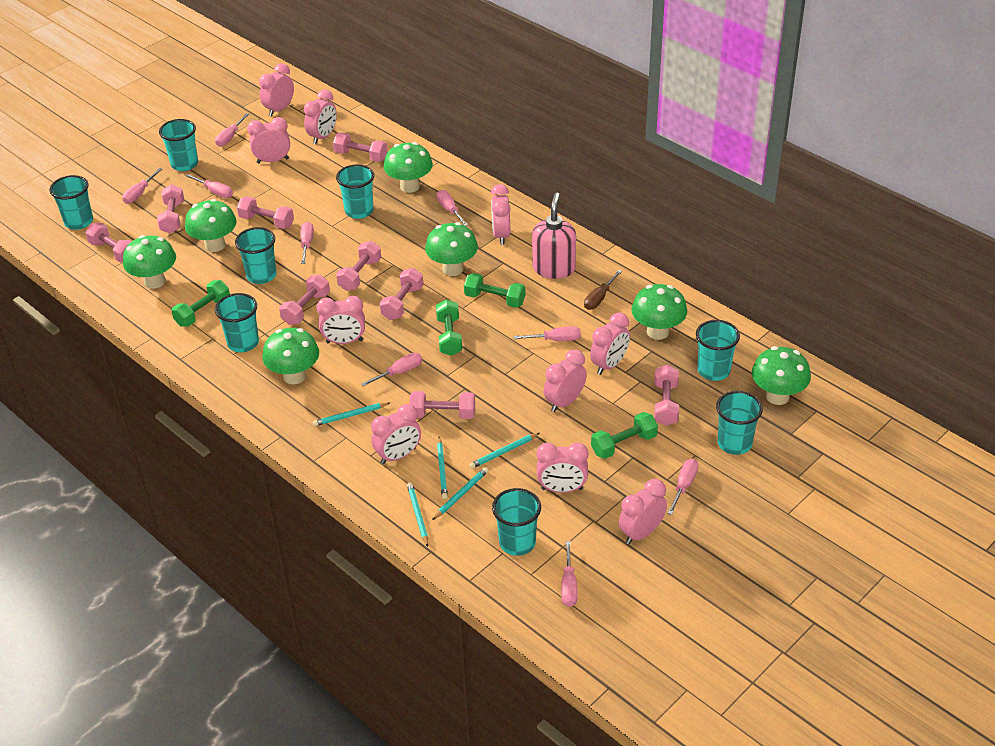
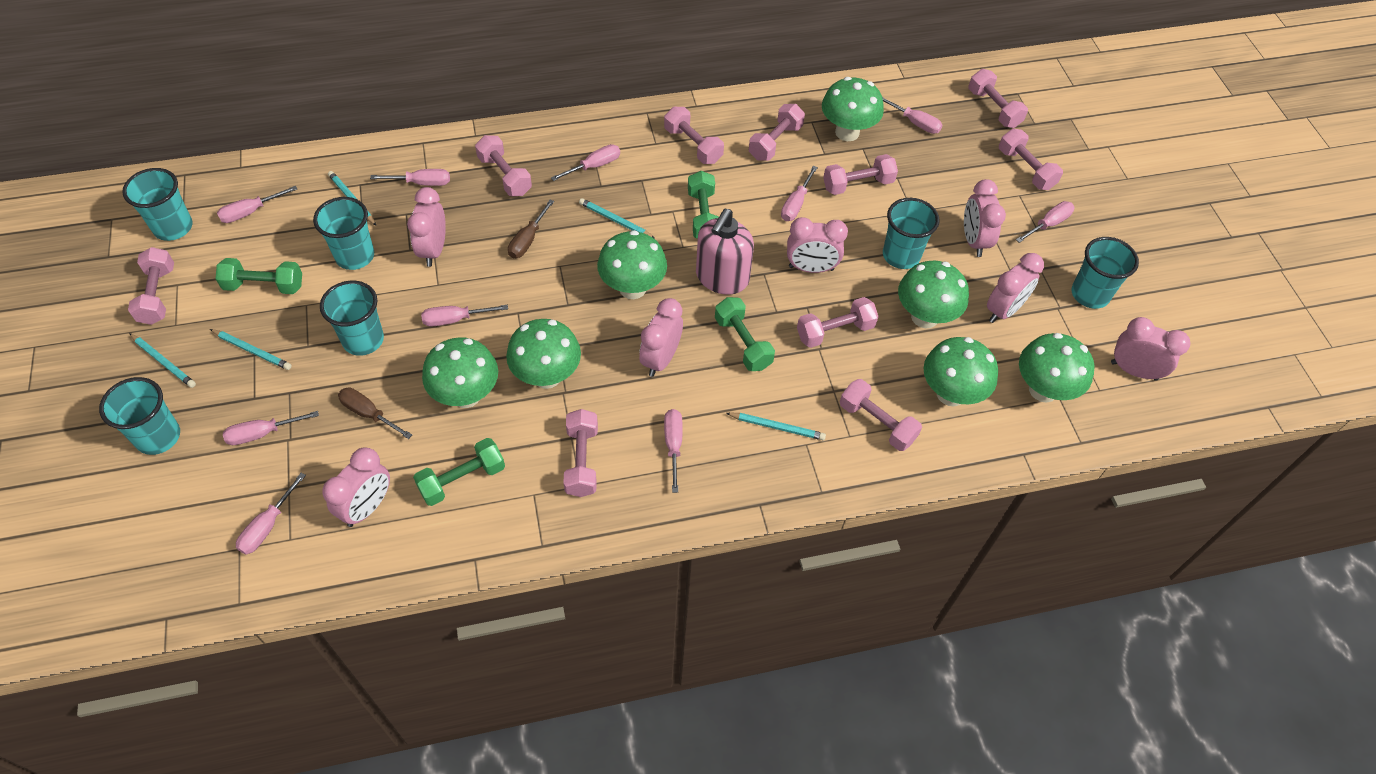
brown screwdriver: [584,270,622,310] = 1 -> [338,387,412,439] [508,200,554,258] = 2
pink clock: [247,117,290,163] [259,63,294,117] [304,89,337,144] [316,296,365,344] [371,404,421,464] [491,184,510,245] [536,443,589,493] [544,349,587,412] [590,312,630,375] [619,479,667,544] = 10 -> [322,448,390,527] [407,187,446,267] [639,298,683,377] [787,217,848,273] [964,179,1006,257] [987,253,1044,323] [1111,317,1190,381] = 7
pink dumbbell: [85,223,132,263] [157,184,184,233] [237,196,294,229] [279,274,330,325] [333,133,388,162] [336,241,381,291] [380,268,423,320] [409,391,475,419] [654,365,679,426] = 9 -> [128,247,174,325] [475,135,532,196] [564,409,598,497] [664,107,724,164] [749,104,805,161] [797,297,878,348] [823,154,898,195] [840,379,922,451] [969,69,1028,128] [999,128,1063,190] = 10
pink screwdriver: [122,168,162,204] [186,174,233,198] [215,113,249,147] [300,222,314,264] [361,353,422,386] [437,190,468,226] [513,326,581,341] [561,541,577,607] [667,459,698,515] = 9 -> [217,186,297,223] [223,411,319,445] [236,473,306,555] [370,169,450,186] [421,305,508,327] [551,144,620,181] [664,409,683,493] [781,166,818,221] [882,97,942,134] [1016,201,1074,243] = 10
turquoise cup: [50,175,93,230] [159,119,198,171] [215,293,259,352] [235,227,276,284] [336,164,374,219] [492,488,541,556] [696,320,740,381] [716,391,763,455] = 8 -> [99,377,180,455] [122,168,193,241] [313,197,374,270] [320,281,384,356] [883,198,939,269] [1072,237,1139,309] = 6

